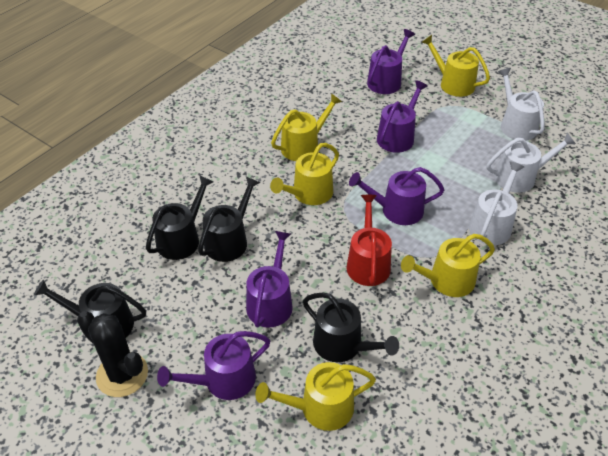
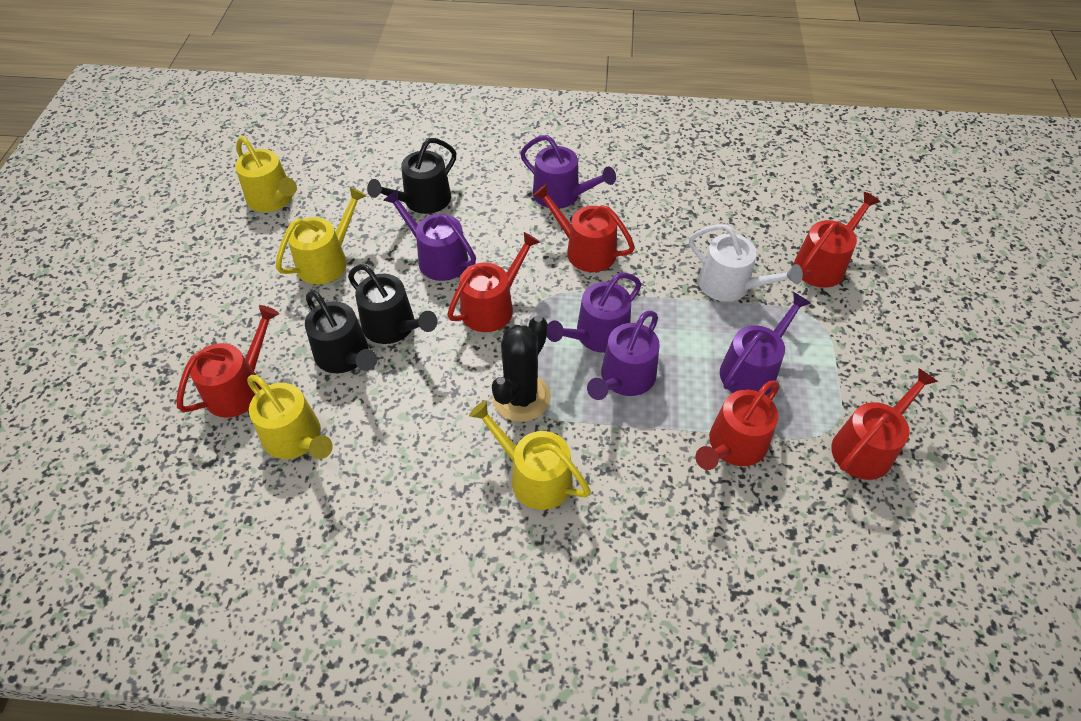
black watering can: [34,279,146,338] [146,175,213,260] [198,177,260,262] [303,293,399,362] = 4 -> [305,290,377,373] [348,264,437,344] [367,138,456,214] = 3
red watering can: [346,195,392,286] = 1 -> [177,305,279,418] [447,232,540,332] [533,184,635,272] [695,380,779,470] [794,192,880,288] [831,368,938,480] = 6
white watering can: [469,161,524,245] [487,133,576,193] [498,68,545,141] = 3 -> [689,224,803,302] = 1
yellow watering can: [256,362,376,431] [270,143,339,205] [271,93,342,161] [401,234,495,297] [422,35,490,97] = 5 -> [235,137,297,212] [247,375,333,459] [276,187,367,284] [469,401,591,510] = 4

